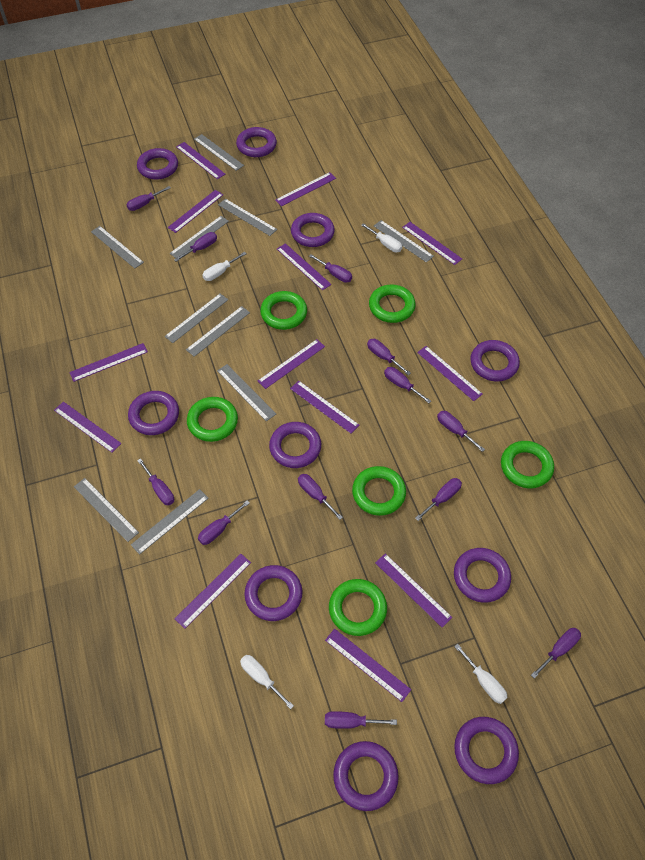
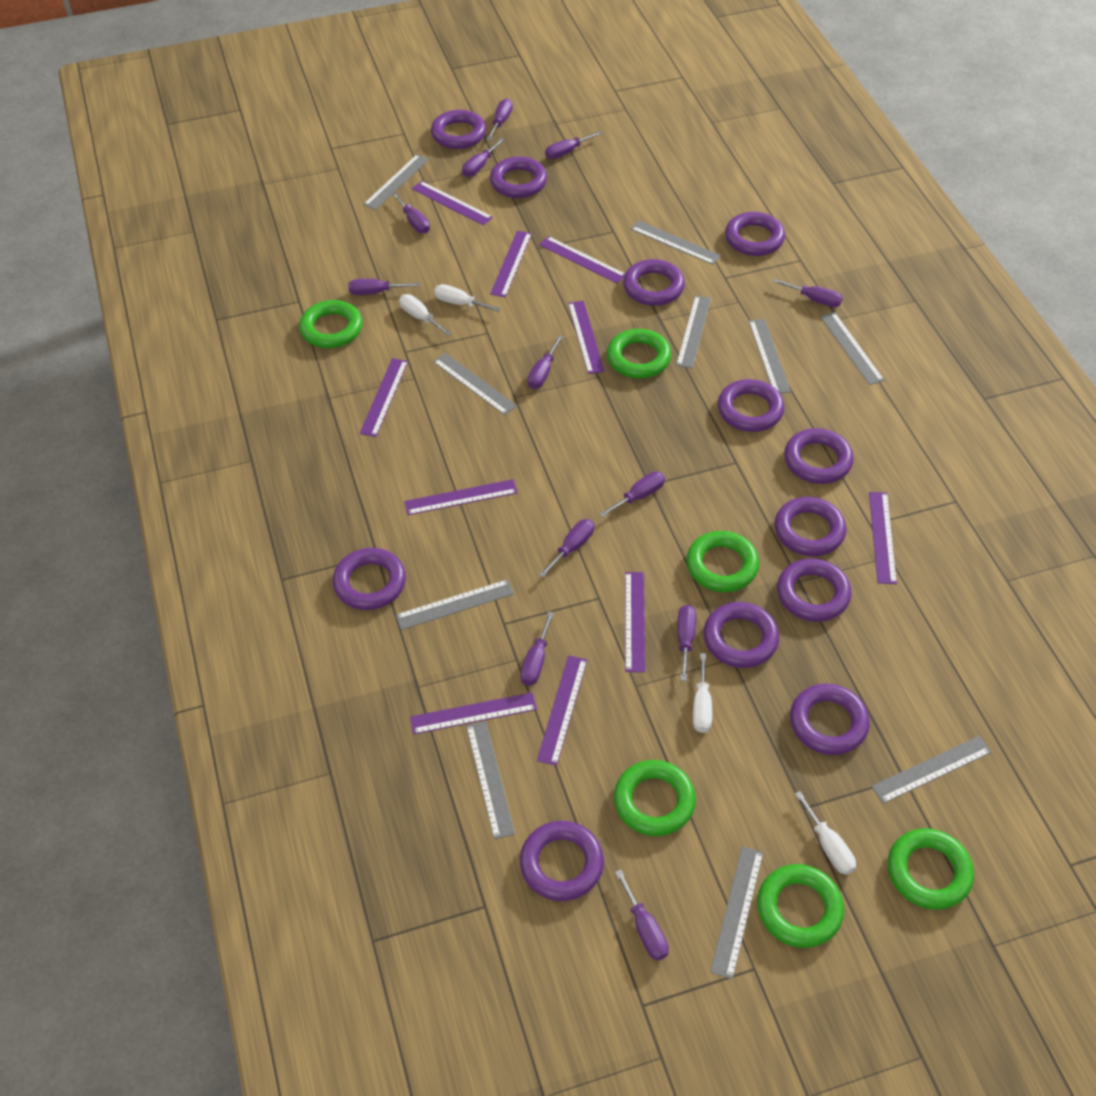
purple ring: [128,391,179,435] [137,148,178,180] [236,127,277,157] [244,565,302,621] [269,422,321,468] [291,213,335,247] [333,741,399,811] [454,548,511,603] [454,717,519,784] [470,340,520,382] = 10 -> [333,548,406,610] [431,110,486,149] [490,157,547,198] [520,821,604,901] [623,259,685,306] [703,602,779,668] [718,379,785,432] [725,212,785,256] [775,497,847,556] [777,558,851,622] [784,428,854,484] [790,684,870,755] = 12
purple ruler: [54,402,122,453] [69,343,148,382] [168,190,223,233] [175,554,251,629] [176,142,225,179] [258,339,325,389] [275,172,336,206] [277,243,331,291] [290,381,359,433] [325,629,411,702] [375,553,452,627] [402,222,462,265] [417,346,483,401] = 13 -> [360,358,408,437] [404,479,517,515] [410,692,537,735] [412,181,493,225] [490,231,532,297] [537,655,587,766] [539,236,625,284] [568,301,605,374] [625,572,645,672] [869,492,897,584] = 10

